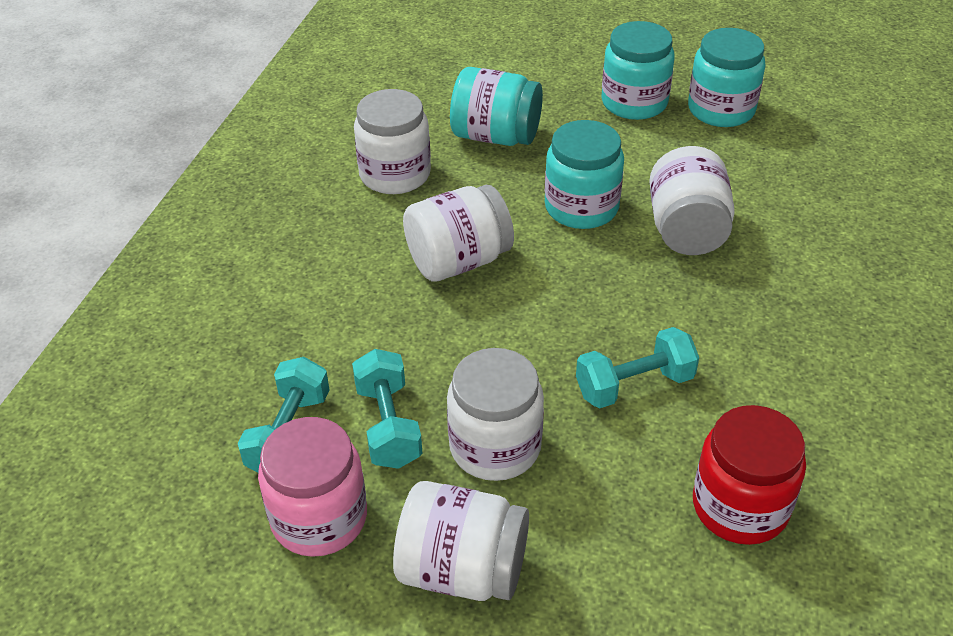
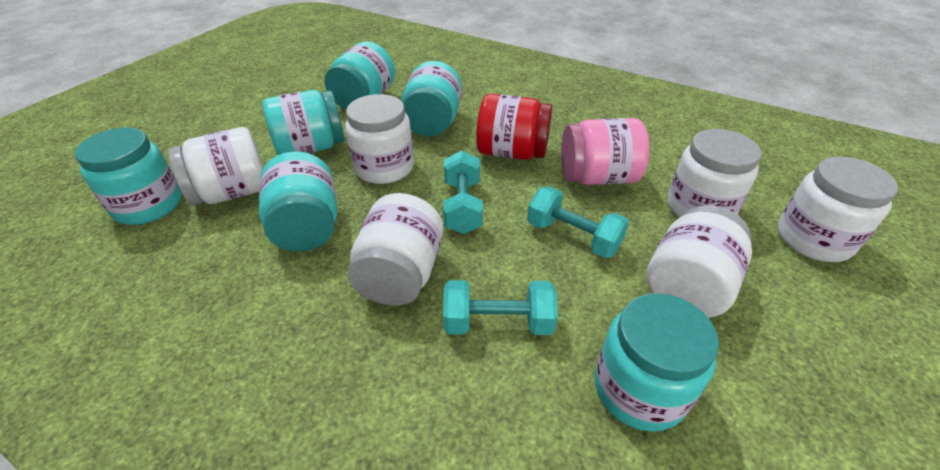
turquoise jar: [450,67,543,146] [545,120,624,229] [601,21,674,120] [688,28,766,127] = 4 -> [75,127,181,225] [259,151,337,251] [263,90,344,155] [325,41,395,109] [401,61,462,137] [595,293,719,432] = 6
white jar: [354,89,431,194] [393,481,529,601] [403,185,514,282] [447,348,544,481] [649,146,735,255] = 5 -> [168,127,264,205] [345,94,414,184] [348,193,443,306] [646,205,752,318] [667,129,761,218] [778,156,898,262] = 6

